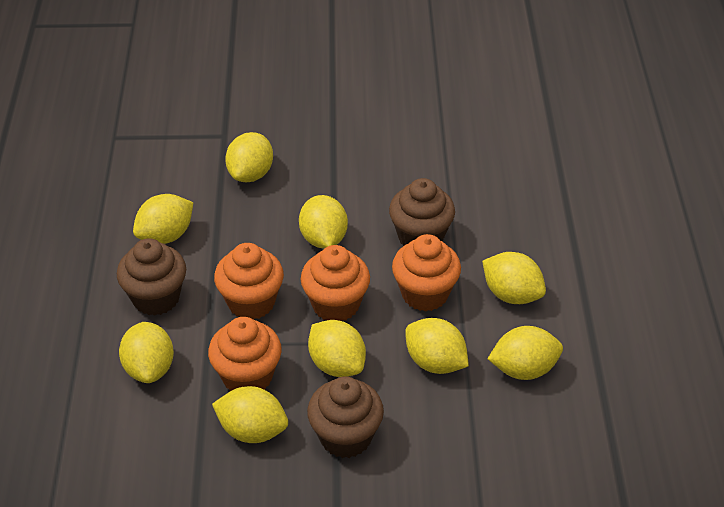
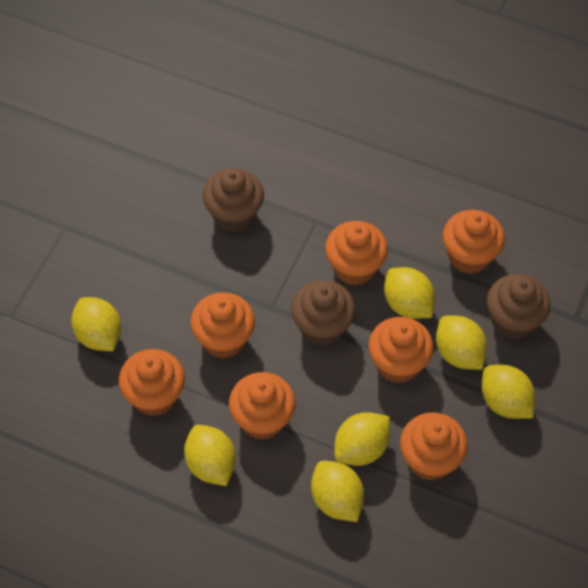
orange cupcake: [208,317,282,391] [214,243,284,320] [301,245,370,321] [392,234,461,311] = 4 -> [119,349,185,416] [190,292,255,358] [229,372,296,440] [325,221,388,285] [368,317,434,383] [400,412,468,481] [443,210,505,274] = 7
yellow lemon: [119,322,174,383] [133,194,193,244] [212,386,288,443] [225,132,273,182] [299,195,348,249] [308,320,366,377] [405,318,469,374] [482,252,546,304] [488,326,563,380] = 9 -> [71,297,121,351] [184,425,236,486] [311,461,364,522] [334,412,390,466] [384,267,435,319] [436,315,487,370] [482,365,535,419] = 7

